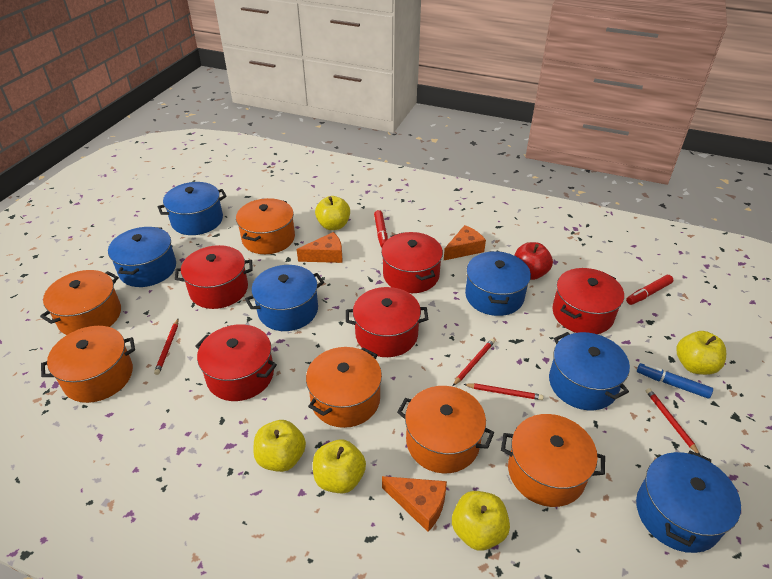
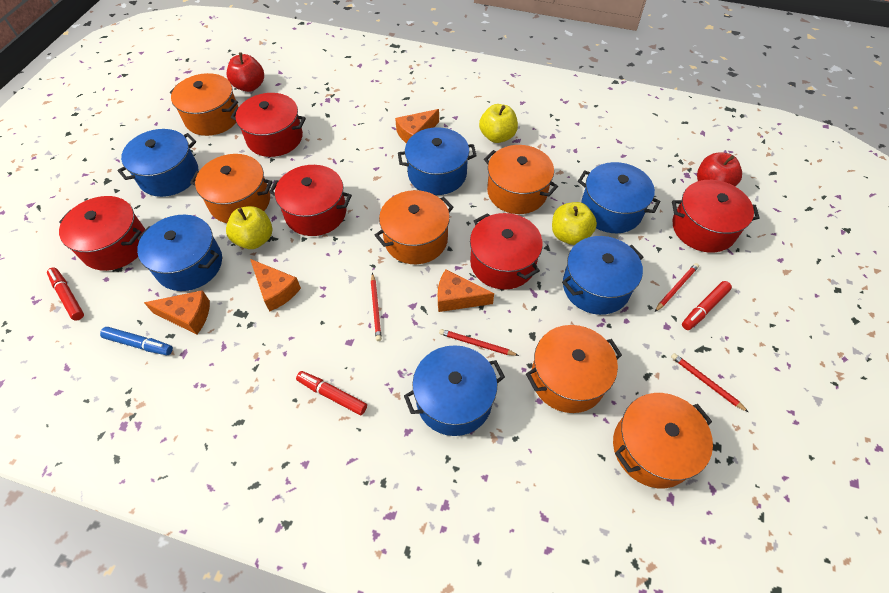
orange cheese: [297,232,342,263] [382,476,447,532] [444,225,486,260] = 3 -> [144,290,210,335] [250,259,301,312] [395,109,439,143] [438,269,494,312] = 4
red apple: [514,242,553,280] = 1 -> [226,52,264,92] [697,152,742,187] = 2
red marker: [374,210,388,248] [626,275,673,305] = 2 -> [47,267,84,320] [296,371,367,415] [682,281,732,330] = 3
yellow apple: [253,420,306,472] [313,439,366,493] [315,196,350,230] [452,491,510,551] [676,331,726,375] = 5 -> [226,206,272,249] [479,104,518,143] [552,202,597,245] = 3

